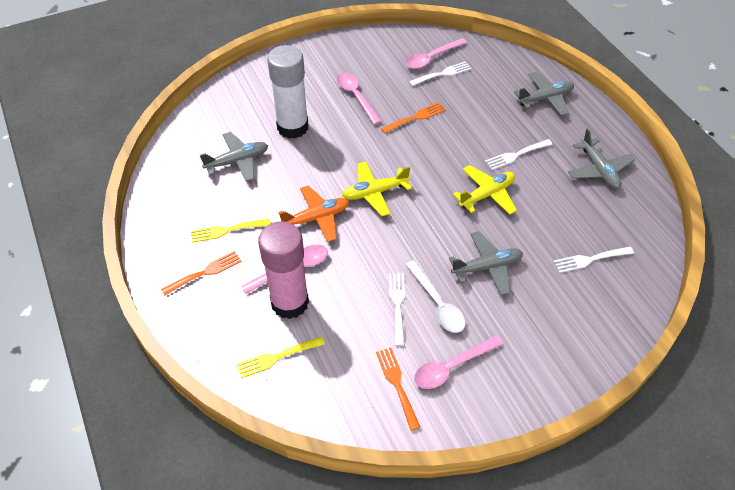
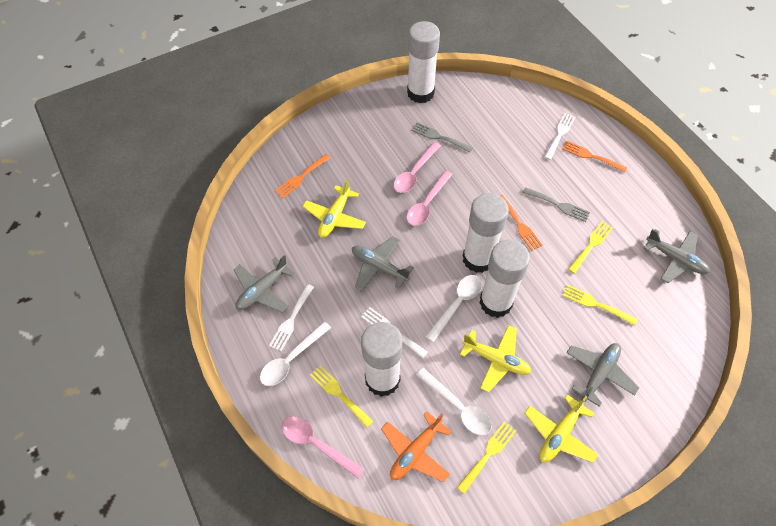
grey fork: none = 0 -> [411,122,473,152] [523,187,590,222] = 2
pink glue stick: [258,221,309,319] = 1 -> none = 0
pink spoon: [241,244,328,294] [337,72,382,125] [406,38,467,69] [414,335,503,389] = 4 -> [282,416,364,478] [394,142,441,193] [406,170,453,226] = 3
white fork: [389,273,405,346] [409,61,472,86] [485,139,553,170] [554,247,634,273] = 4 -> [269,284,314,352] [361,307,428,358] [544,113,575,160] = 3
white glue stick: [267,45,308,139] = 1 -> [361,322,403,397] [407,21,440,103] [463,193,509,273] [480,240,530,318] = 4
white spoon: [406,260,465,333] = 1 -> [260,322,331,386] [417,368,492,436] [425,275,482,342] = 3
yellow fork: [191,219,271,243] [236,336,325,378] = 2 -> [310,365,373,428] [457,421,516,494] [562,285,638,325] [568,221,613,274] = 4
yellow plane: [342,162,412,216] [453,165,517,215] = 2 -> [302,179,366,238] [460,325,531,392] [525,394,598,463] = 3

